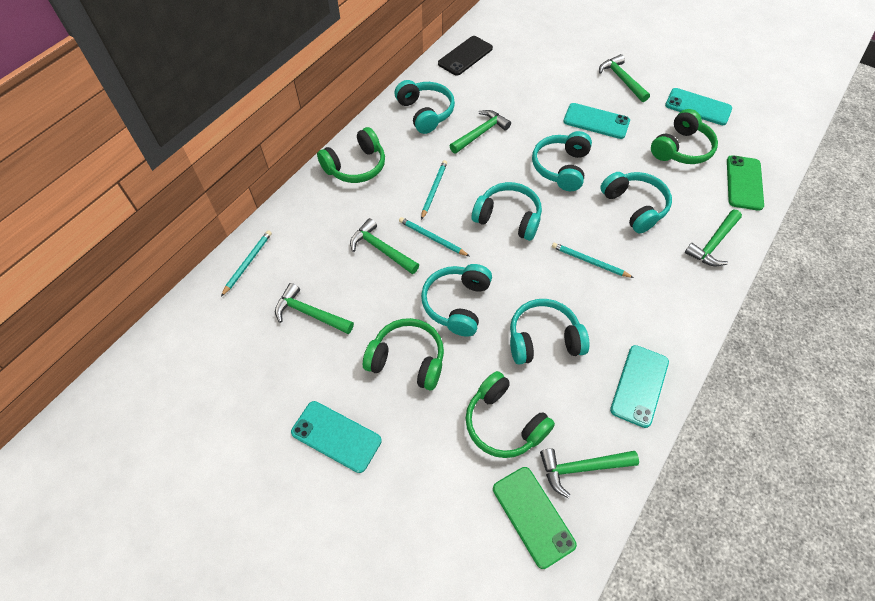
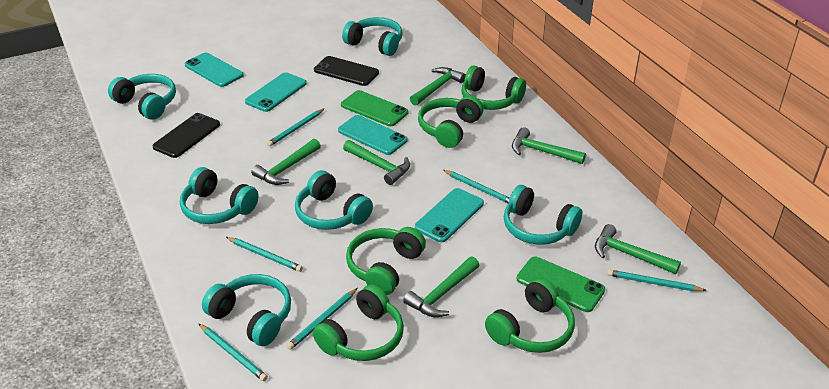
black phone: [438,36,493,76] = 1 -> [152,113,220,158] [314,56,379,86] = 2
green headphones: [317,127,385,183] [363,318,444,390] [466,371,555,458] [651,109,718,164] = 4 -> [313,284,404,361] [346,227,426,295] [418,96,483,148] [462,65,526,110] [485,278,575,353] = 5
turquoise pencil: [221,230,272,296] [399,217,469,256] [421,160,447,220] [552,243,634,278] = 4 -> [199,324,268,381] [226,237,303,272] [267,108,325,146] [287,288,358,350] [443,170,510,203] [607,269,707,291] = 6

